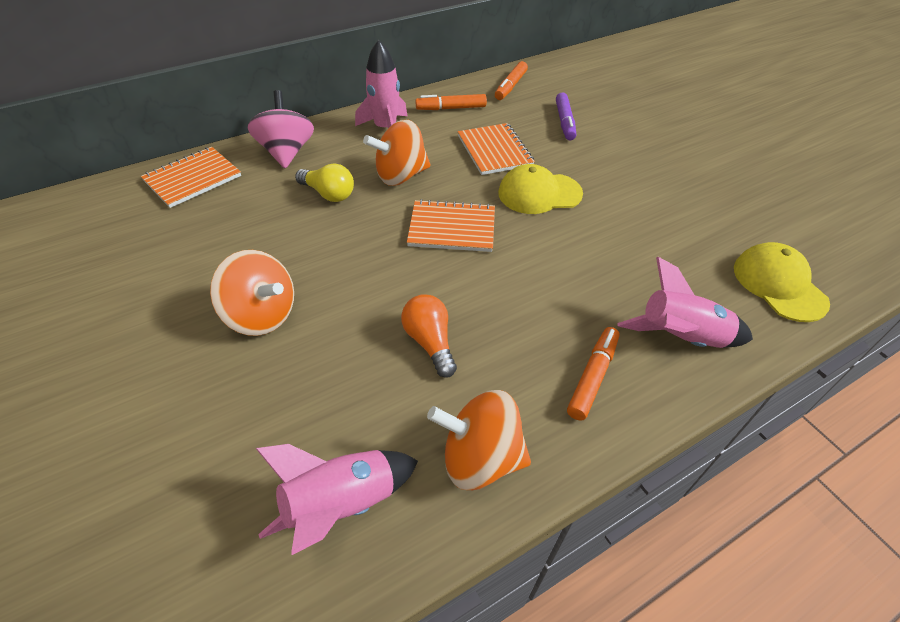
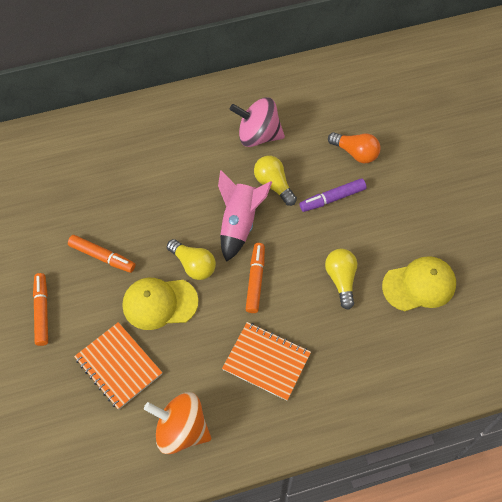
orange notebook: [141,147,241,208] [407,199,495,252] [458,123,535,175] = 3 -> [74,322,162,410] [222,322,311,401] = 2
orange spinning top: [210,250,294,336] [363,120,431,186] [427,390,531,490] = 3 -> [144,392,211,454] = 1
pink rocket: [256,444,418,555] [355,40,407,128] [617,257,753,348] = 3 -> [218,170,272,262] = 1
yellow light bulb: [295,163,354,202] = 1 -> [167,239,216,280] [254,156,297,206] [325,249,357,310] = 3

